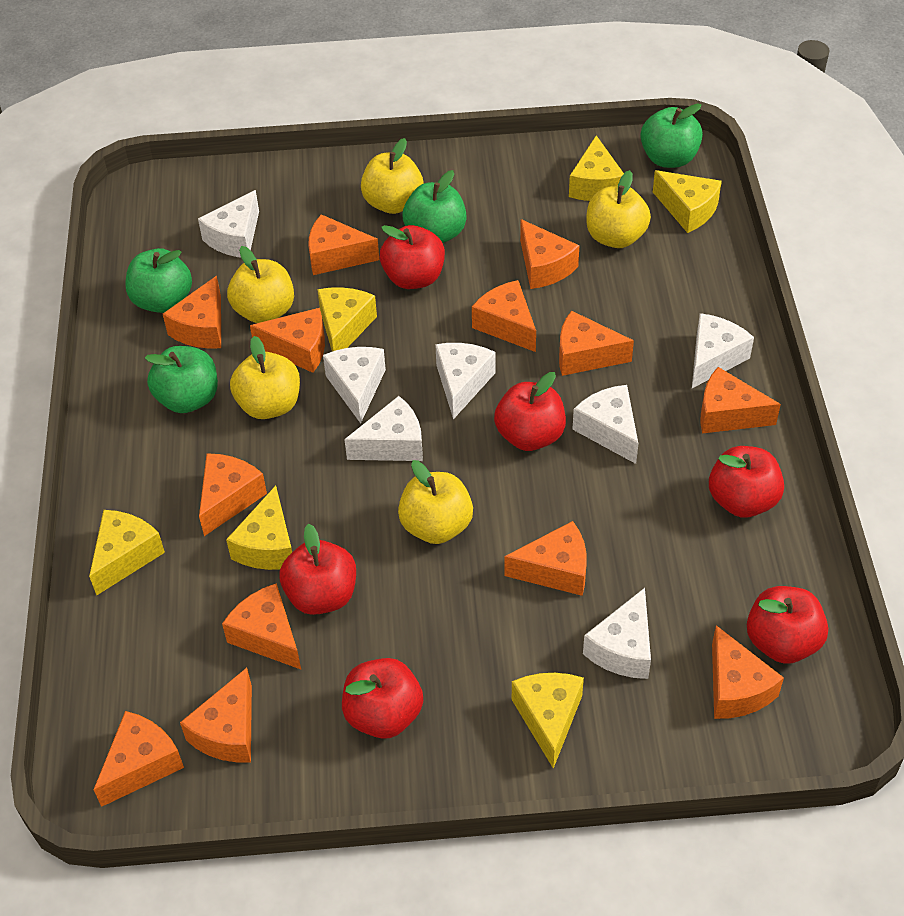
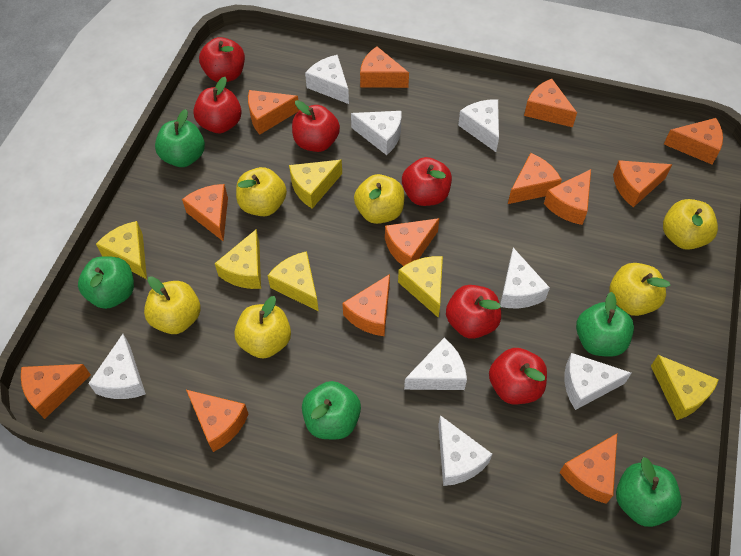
green apple: [125,248,192,313] [145,346,218,413] [403,170,467,243] [641,103,703,168] = 4 -> [78,256,134,309] [155,109,205,167] [302,381,361,439] [576,292,634,357] [616,457,682,527] = 5
white cheese: [198,190,259,257] [323,347,386,423] [344,396,423,461] [435,343,496,419] [572,385,638,464] [583,588,651,679] [692,313,754,388] = 7 -> [88,334,146,399] [305,55,349,104] [351,111,402,155] [404,338,467,390] [438,415,492,486] [458,99,499,152] [500,248,550,308] [565,353,631,410] = 8
yellow apple: [227,246,294,323] [230,336,300,419] [361,138,424,214] [398,460,473,544] [586,170,651,248] = 5 -> [144,276,200,334] [234,296,291,359] [236,167,287,216] [354,174,404,224] [609,263,670,316] [663,199,718,250] = 6

